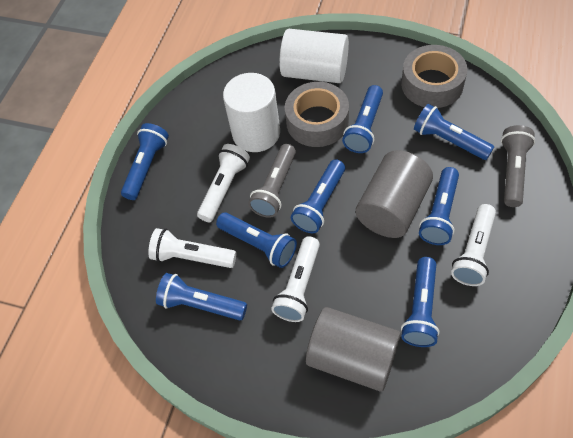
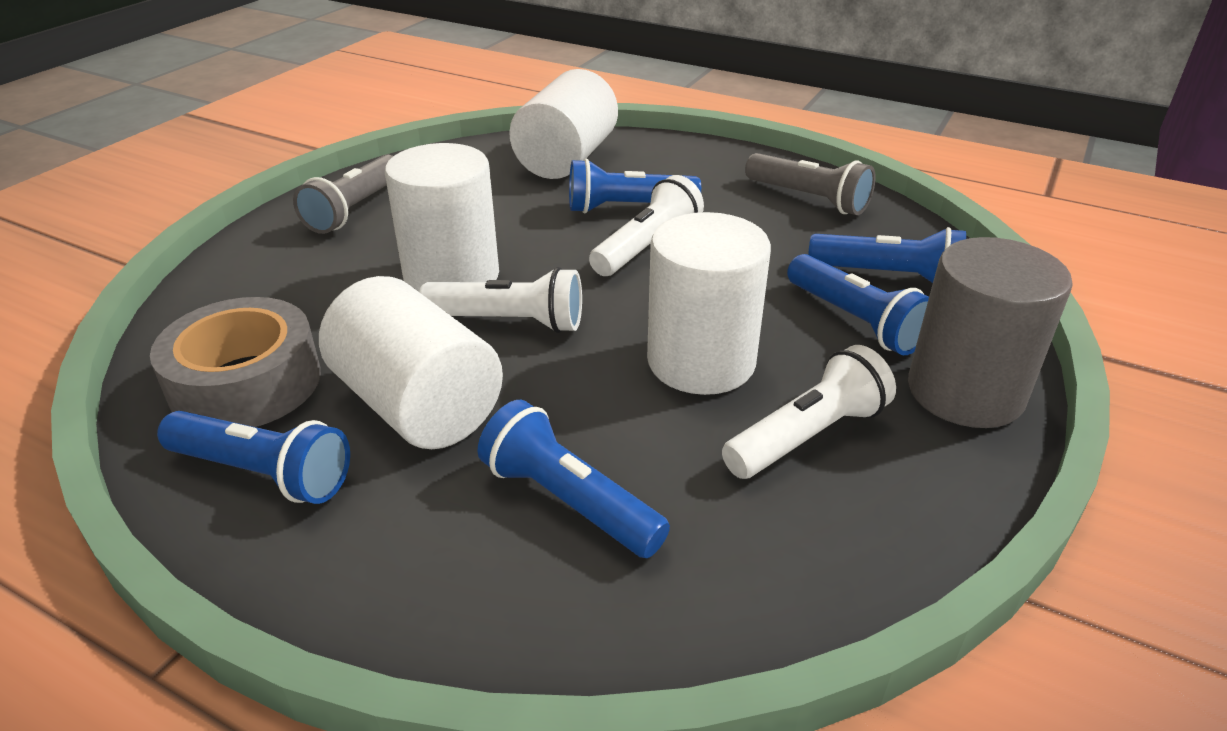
blue flashlight: [121,123,169,200] [156,273,247,320] [216,212,297,268] [291,159,345,233] [342,85,383,153] [401,257,440,347] [414,104,494,160] [419,167,459,245] = 8 -> [157,411,350,504] [477,400,670,558] [569,159,701,213] [787,254,929,355] [808,227,966,283] = 5
grey cylinder: [306,307,401,392] [356,150,433,238] = 2 -> [908,237,1073,428] = 1
grey tape: [285,82,349,147] [401,45,467,108] = 2 -> [150,297,321,427] = 1
white cylinder: [223,73,280,152] [279,29,349,83] = 2 -> [319,276,503,449] [385,143,499,292] [509,69,618,179] [647,212,771,395] = 4
white flashlight: [148,228,237,268] [197,144,250,222] [271,236,320,322] [451,204,496,286] = 4 -> [419,267,582,333] [589,175,704,276] [722,345,896,479] = 3

